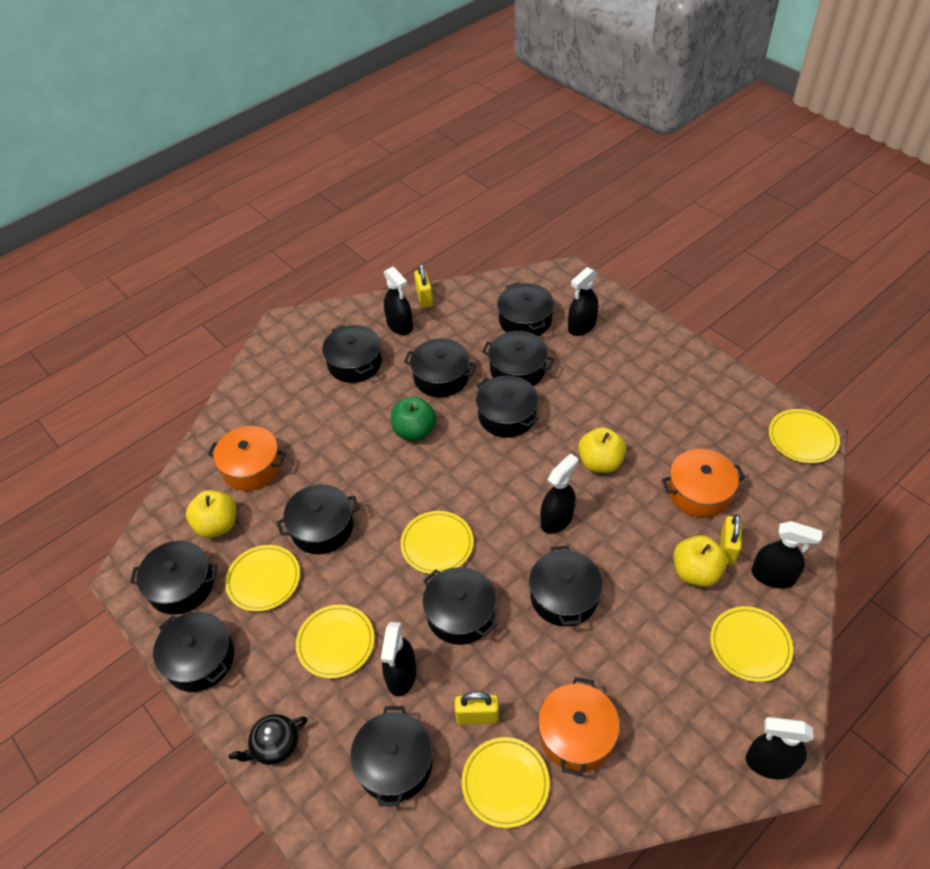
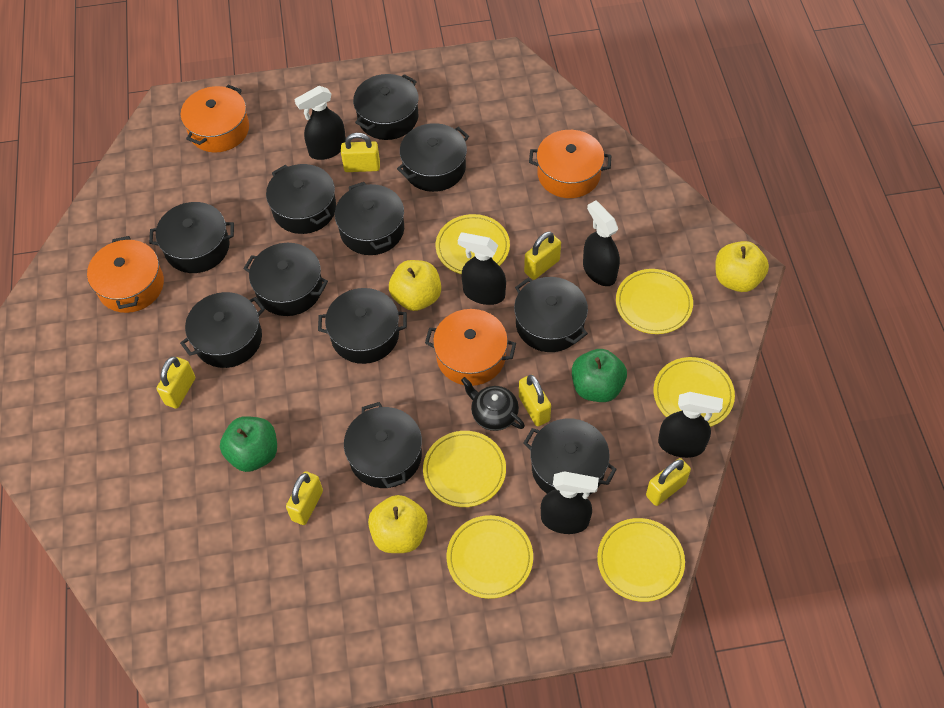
black spray bottle: [381,622,417,696] [384,266,413,335] [540,453,578,534] [568,267,598,336] [746,717,813,779] [752,521,823,589] = 6 -> [294,86,346,160] [458,232,506,305] [541,471,599,534] [583,200,620,286] [658,392,723,458] = 5
green apple: [391,397,436,441] = 1 -> [220,416,277,472] [572,349,627,402] = 2
orange pot: [208,426,286,491] [538,677,620,776] [662,449,745,518] = 3 -> [87,236,164,313] [181,85,249,152] [425,309,516,386] [529,130,611,198] = 4
yellow padlock: [414,264,433,308] [455,692,499,725] [720,514,742,565] = 3 -> [156,357,195,409] [286,471,323,525] [341,133,380,172] [519,375,551,426] [524,231,561,280] [646,458,691,506] = 6

